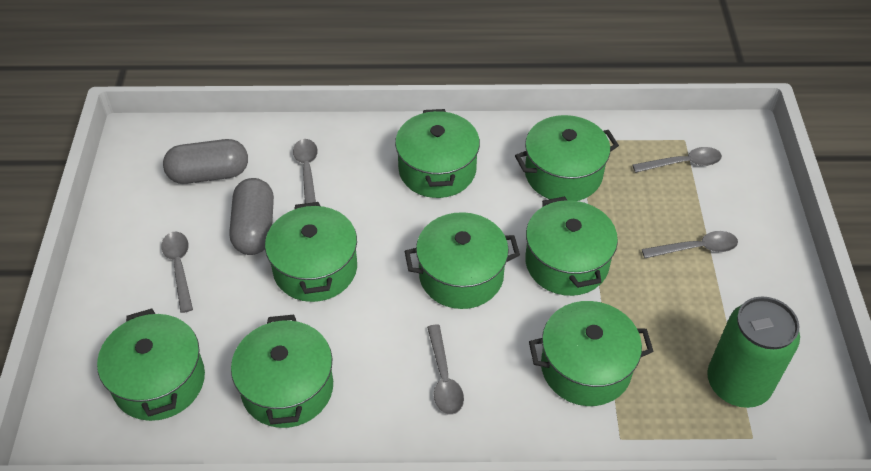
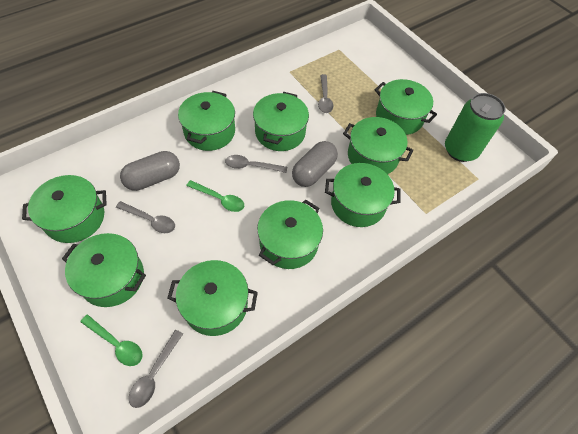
green pot: [97,309,205,421] [231,315,333,428] [265,202,357,302] [395,109,480,198] [405,212,520,309] [515,115,619,201] [525,196,618,296] [529,301,654,406] = 8 -> [22,175,107,243] [62,233,146,307] [167,260,258,336] [178,91,235,151] [253,92,309,151] [257,200,323,269] [325,163,400,227] [343,117,413,174] [375,79,437,135] = 9
green spoon: none = 0 -> [80,314,143,366] [186,180,244,212] = 2
grey spoon: [162,232,193,313] [293,139,318,203] [427,325,464,415] [632,147,722,173] [642,231,738,258] = 5 -> [116,201,175,233] [129,330,183,408] [225,155,287,173] [318,74,333,113] = 4

